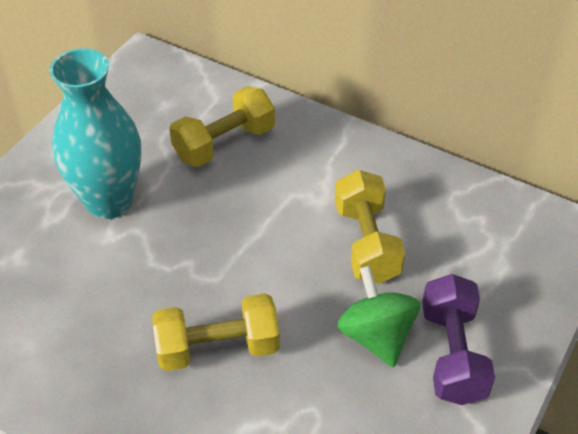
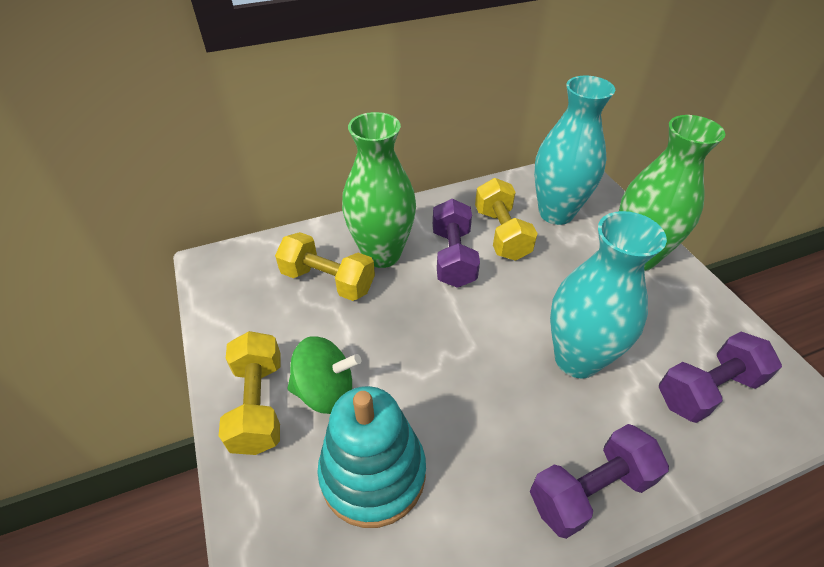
green vase: none = 0 -> [342,112,416,268] [619,115,725,271] = 2
purple dumbbell: [422,274,495,405] = 1 -> [433,199,480,288] [530,424,669,539] [659,332,782,423] = 3
turquoise stacking toy: none = 0 -> [317,386,426,528] = 1
turquoise vase: [49,48,141,219] = 1 -> [534,76,615,225] [550,211,667,378] = 2

